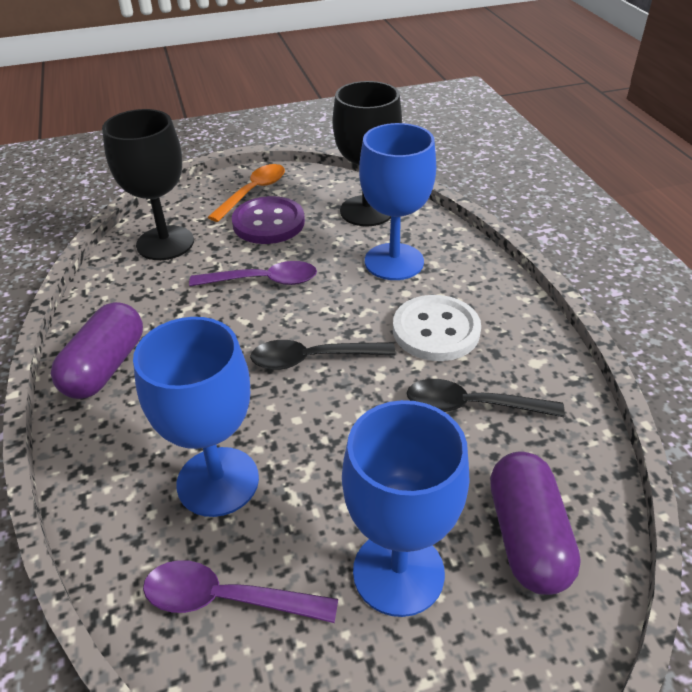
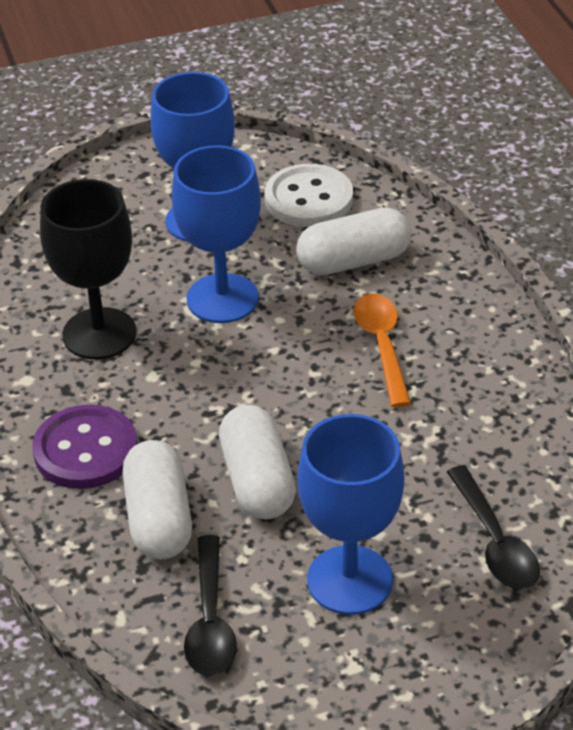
black goblet: [102,109,194,260] [333,81,402,226] = 2 -> [40,179,137,359] = 1
purple capsule: [51,302,143,399] [490,451,581,595] = 2 -> none = 0
purple spoon: [143,560,338,623] [189,261,317,286] = 2 -> none = 0
white capsule: none = 0 -> [123,440,192,559] [219,405,296,519] [296,207,411,275] = 3

